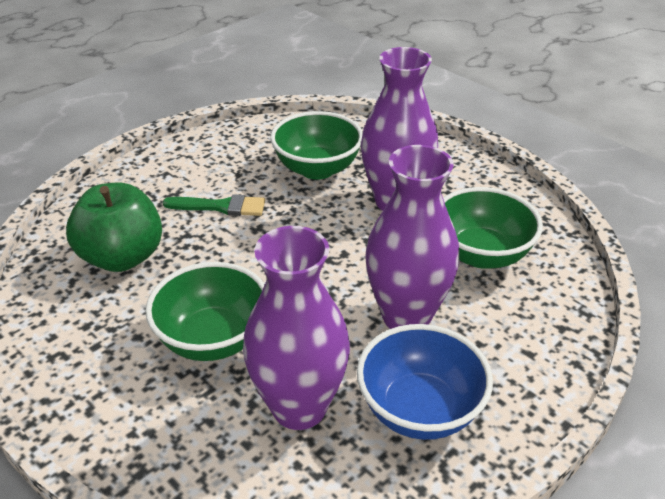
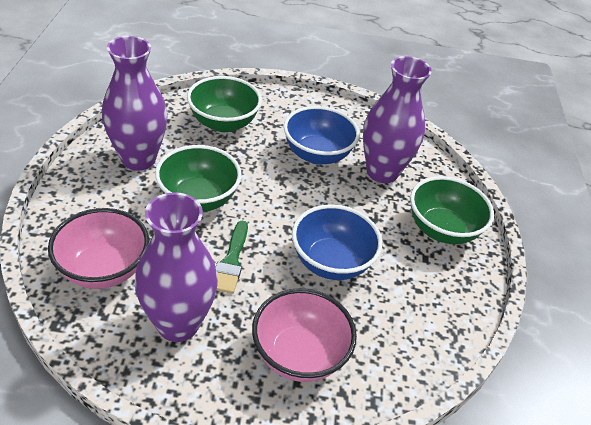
blue bowl: [357,324,493,440] = 1 -> [283,106,360,165] [292,205,382,280] = 2
green apple: [66,183,162,272] = 1 -> none = 0
pink bowl: none = 0 -> [48,208,149,289] [252,288,357,382] = 2

